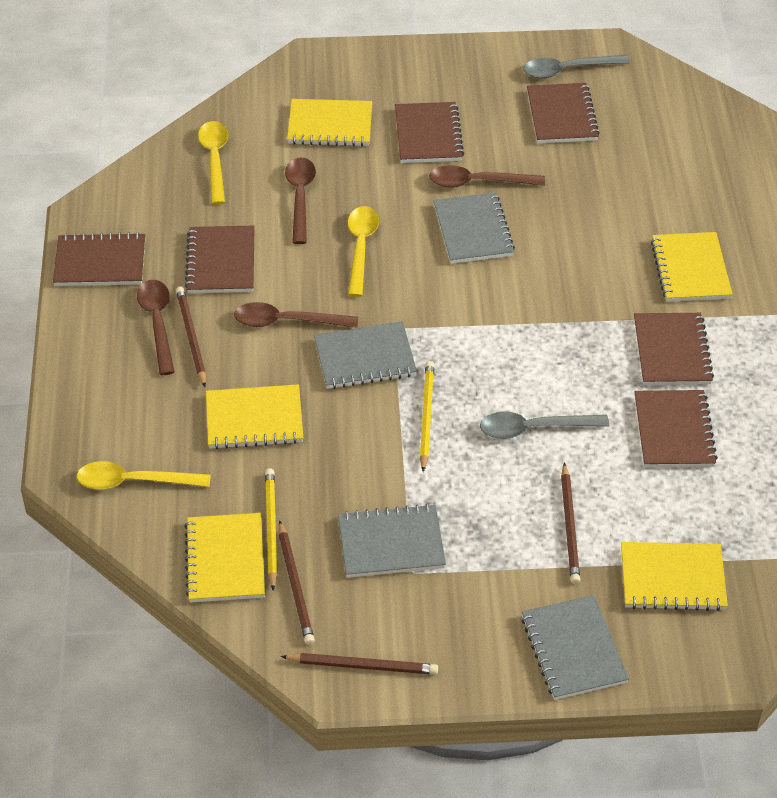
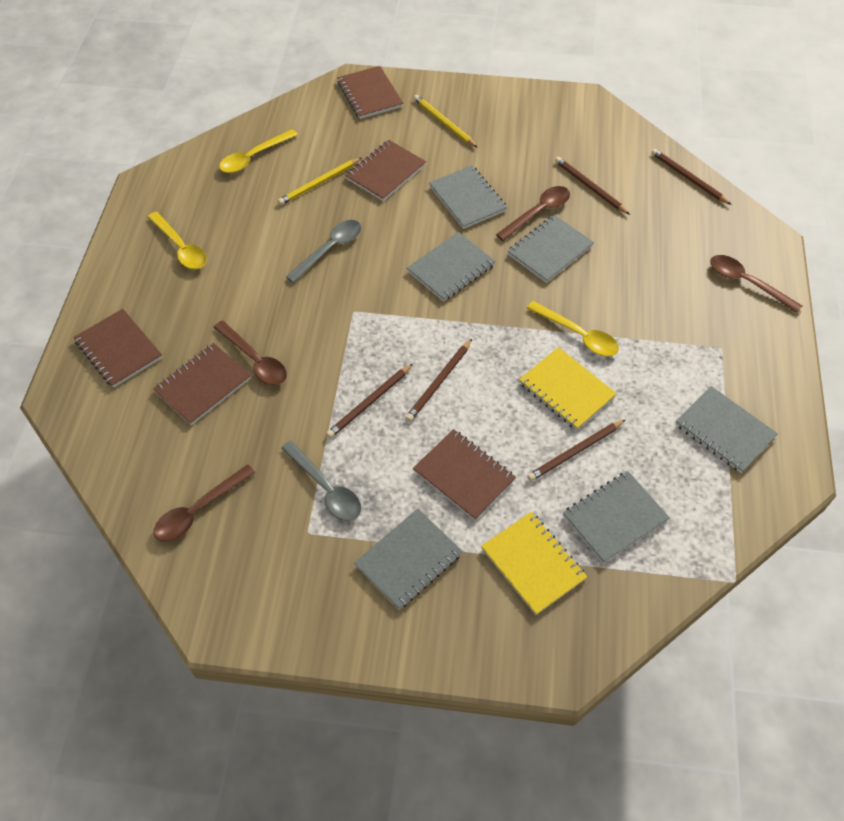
brown notebook: [53,232,145,286] [184,226,255,293] [395,102,464,163] [527,83,600,143] [634,313,714,385] [634,390,718,467] = 6 -> [73,309,163,388] [153,343,251,425] [337,66,403,119] [345,140,426,201] [413,429,516,521] = 5
brown pencil: [176,287,206,387] [279,520,315,645] [281,653,438,675] [561,462,580,584] = 4 -> [326,364,413,438] [405,339,472,422] [527,419,626,481] [555,157,630,215] [651,149,732,205] = 5
grey notebook: [314,321,417,389] [338,504,446,578] [433,192,515,264] [521,595,629,700] = 4 -> [354,509,463,610] [407,232,496,302] [429,166,507,229] [507,215,594,283] [563,471,670,563] [676,386,778,473] = 6
yellow notebook: [184,513,265,603] [206,384,303,449] [287,99,372,147] [621,542,728,611] [651,232,733,302] = 5 -> [481,512,587,615] [519,347,617,430] = 2

